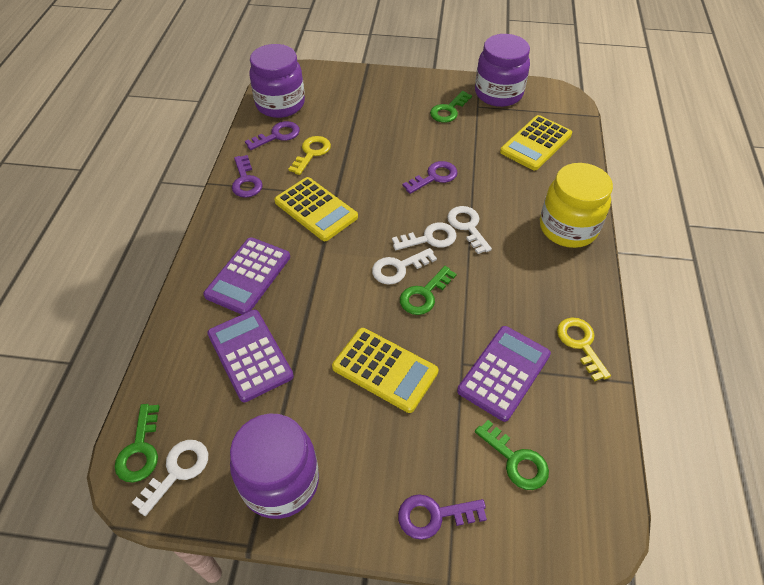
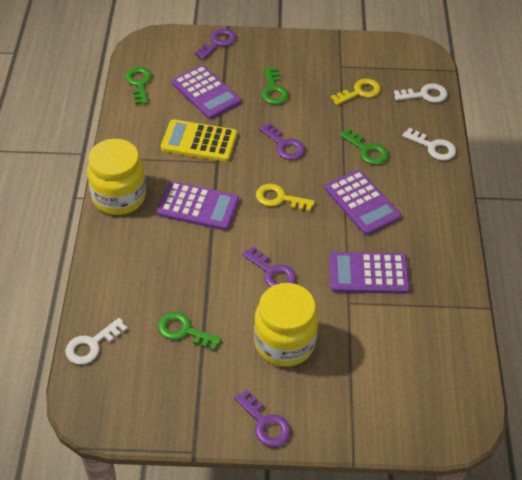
purple calculator: [203,237,290,314] [207,310,294,402] [457,326,551,422] = 3 -> [157,181,239,231] [172,65,241,119] [325,170,401,235] [329,252,410,294] = 4
purple jar: [230,413,319,519] [249,44,305,118] [475,34,530,107] = 3 -> none = 0
white key: [132,440,208,516] [372,248,437,285] [392,223,457,250] [447,206,492,254] = 4 -> [65,318,128,365] [394,83,448,103] [402,128,456,161] = 3
yellow calculator: [274,177,358,241] [332,328,439,413] [500,115,572,170] = 3 -> [161,119,237,162] = 1
yellow jar: [540,163,613,248] = 1 -> [87,139,146,215] [254,283,318,367] = 2

